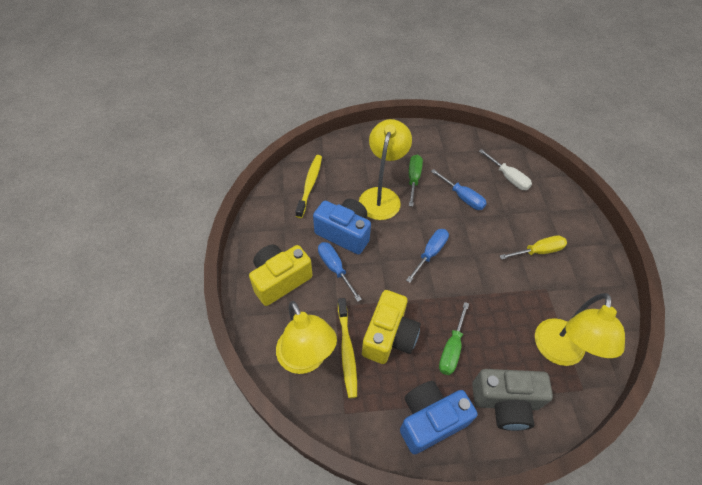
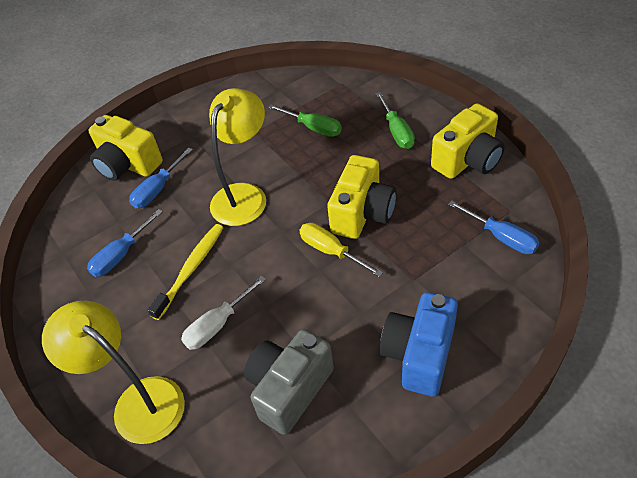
blue camera: [313,199,371,255] [400,381,478,454] = 2 -> [380,292,458,397] = 1
yellow camera: [249,245,312,306] [362,290,421,364] = 2 -> [89,115,163,181] [327,155,397,239] [431,103,505,179] = 3
yellow lamp: [276,301,337,374] [359,119,412,220] [535,293,625,366] = 3 -> [42,301,185,444] [209,88,266,226] = 2
yellow toothbrush: [295,155,322,218] [338,298,357,398] = 2 -> [148,224,224,320] = 1

